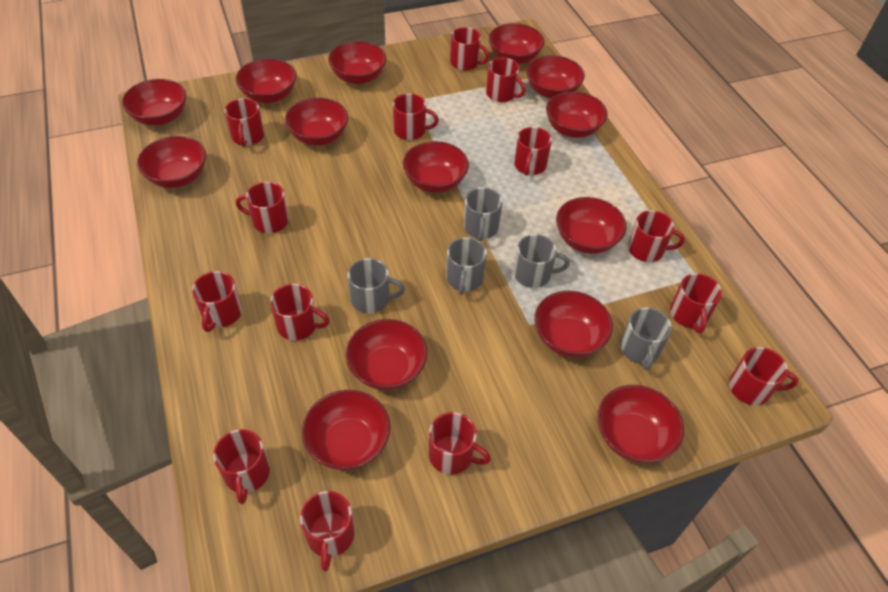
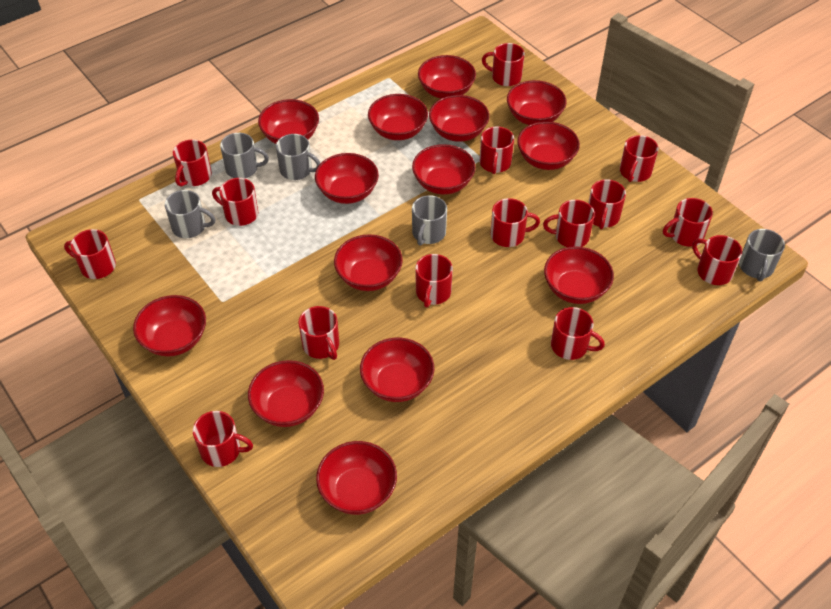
red mug: [192,271,242,332] [213,429,270,504] [225,98,264,147] [236,182,289,233] [270,284,329,340] [300,491,355,571] [393,93,439,140] [429,412,491,475] [450,27,489,71] [486,58,526,102] [514,127,552,176] [628,210,685,262] [670,273,722,333] [729,347,798,405] = 14 -> [64,229,116,279] [173,140,212,187] [193,411,253,467] [212,178,258,226] [298,306,339,360] [415,254,453,308] [480,127,514,174] [482,43,525,86] [491,198,540,247] [543,200,595,247] [551,307,605,360] [588,179,626,229] [620,135,659,182] [663,198,713,247] [692,235,742,285] = 15

